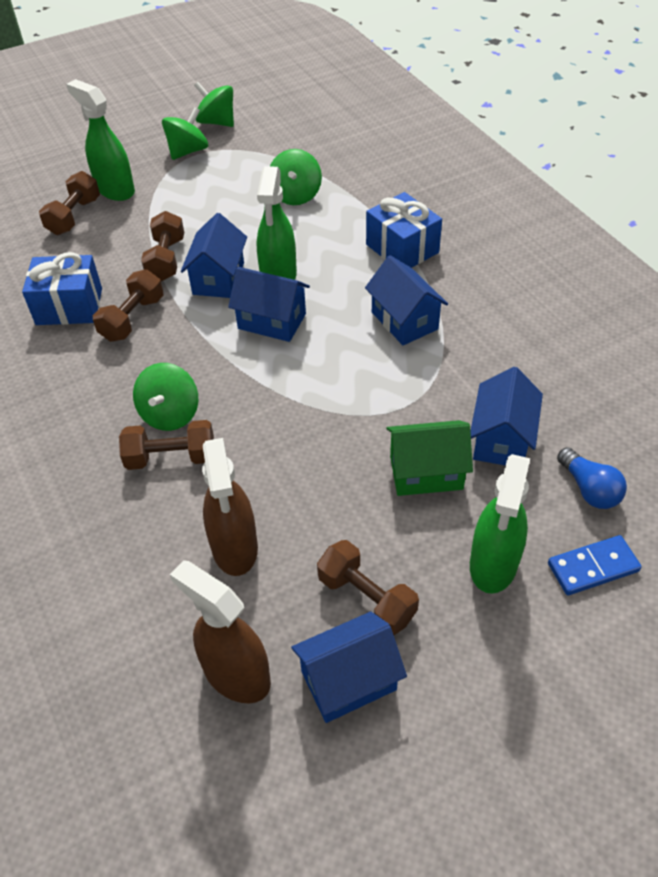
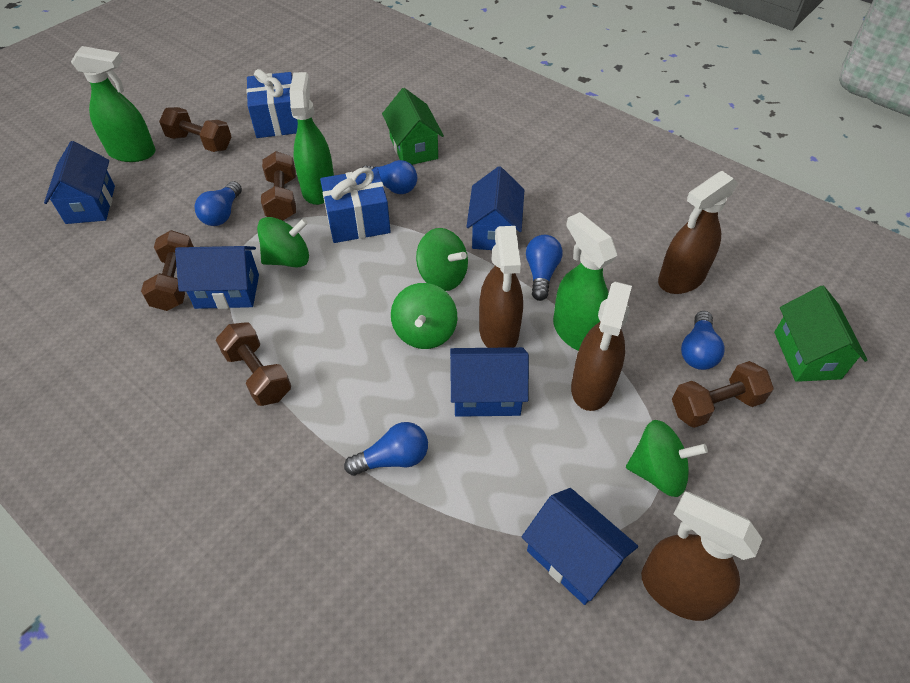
blue domino: [548,535,642,595] = 1 -> none = 0
blue light bulb: [557,447,627,509] = 1 -> [194,181,242,226] [344,422,428,476] [362,160,417,194] [526,235,562,301] [681,311,725,370] = 5
brown spray bottle: [170,560,271,703] [202,438,258,576] = 2 -> [479,226,523,348] [571,282,632,411] [641,492,762,621] [658,171,738,294] = 4
green house: [386,420,473,496] = 1 -> [382,88,444,165] [774,286,868,382] = 2

